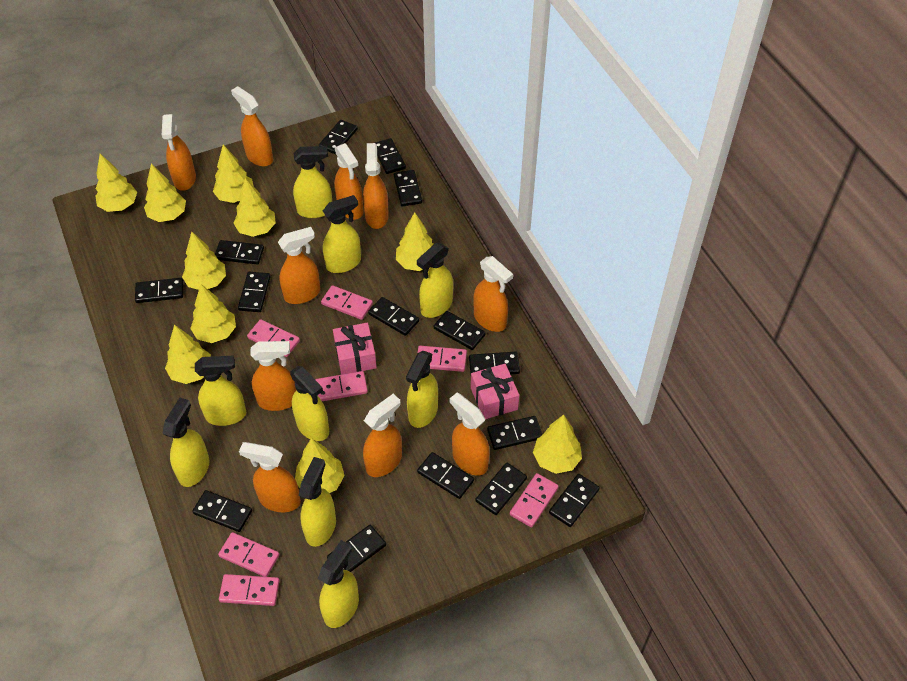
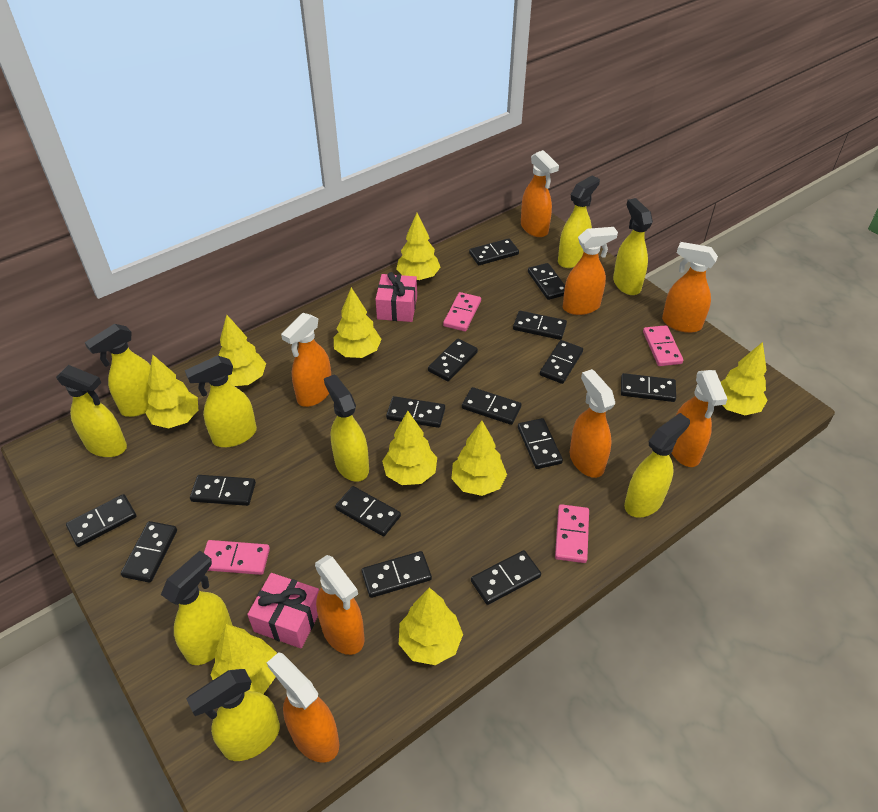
orange spray bottle: [162,114,196,191] [231,86,273,166] [239,442,301,512] [251,341,296,411] [278,227,320,304] [334,143,363,220] [363,143,389,229] [363,394,402,477] [450,393,490,476] [474,256,513,332] = 10 -> [267,652,339,763] [281,313,331,407] [315,555,365,655] [521,150,559,237] [563,227,618,315] [569,369,615,478] [662,242,718,333] [672,370,728,467] = 8
pink domino: [218,532,279,577] [219,574,279,606] [247,319,300,357] [315,371,368,401] [321,285,373,320] [417,346,467,372] [510,473,559,527] = 7 -> [204,540,270,575] [443,292,481,332] [555,504,589,563] [643,325,683,366] = 4
yellow tree: [95,154,137,212] [144,163,186,222] [165,325,211,384] [182,232,226,290] [190,284,236,343] [213,145,254,203] [233,178,276,237] [295,438,345,493] [396,212,434,271] [533,415,582,474] = 10 -> [145,355,198,428] [211,624,277,694] [218,315,266,386] [334,287,382,358] [382,411,437,485] [396,213,441,280] [399,587,463,665] [451,421,507,496] [721,342,768,415] = 9

